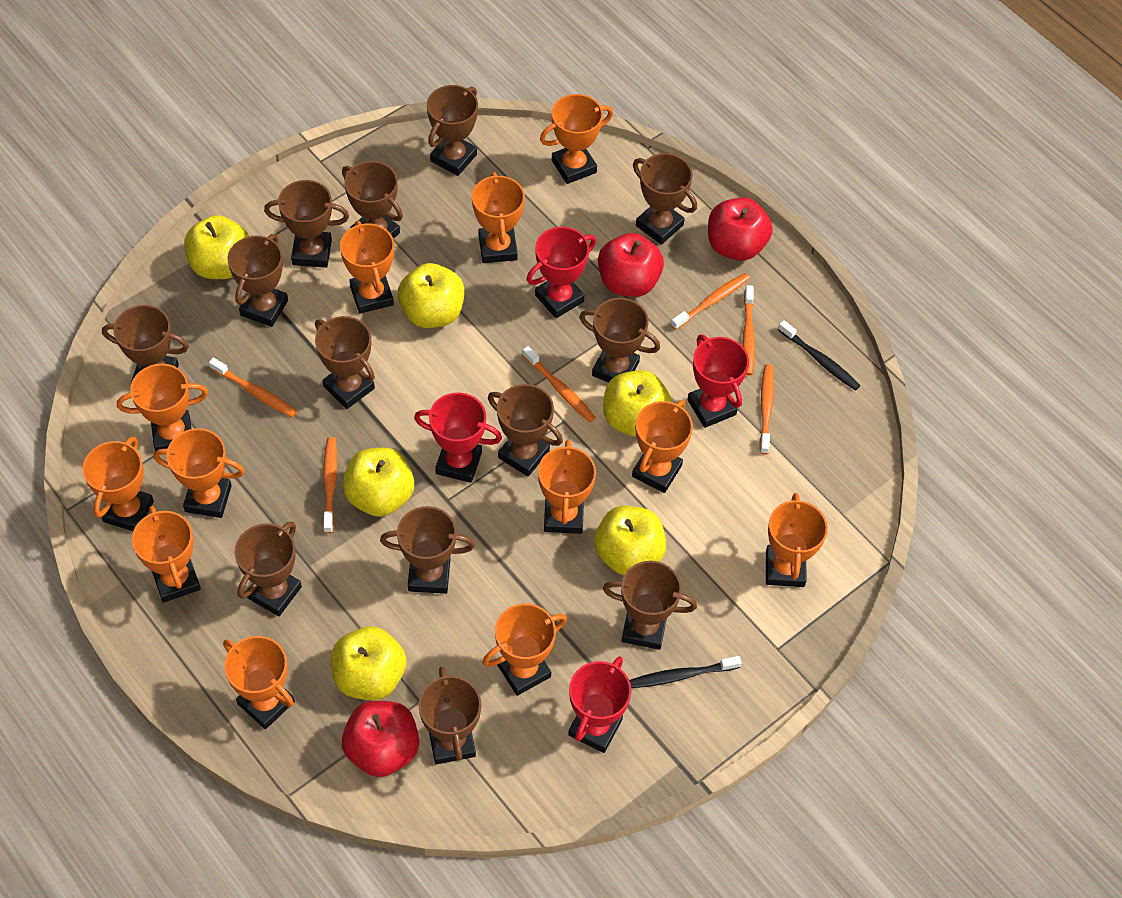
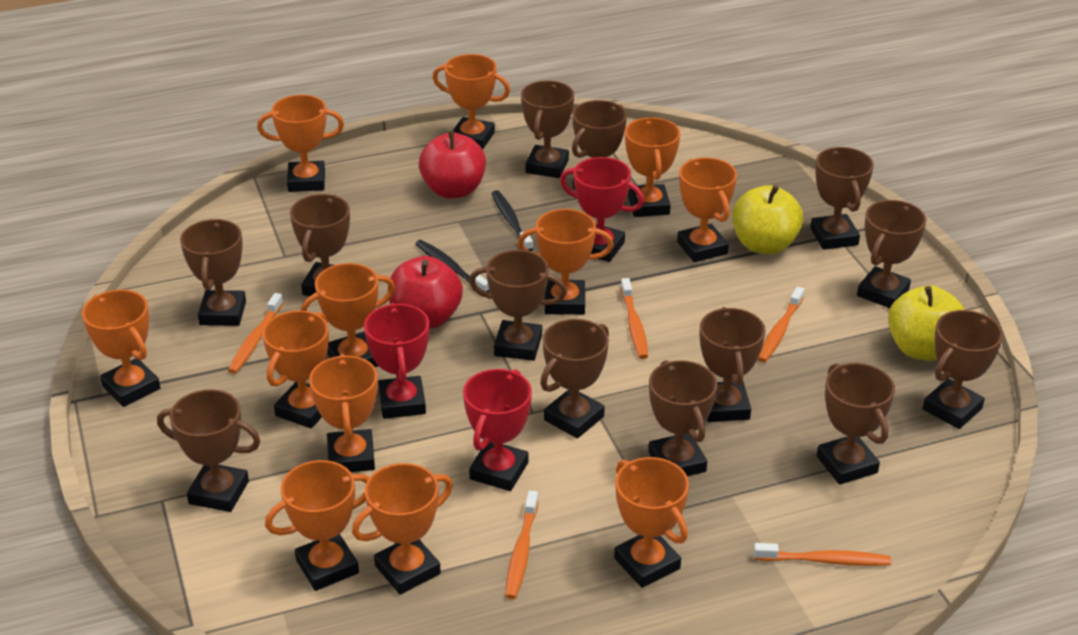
orange toothbrush: [209,358,297,418] [323,437,337,533] [522,346,596,422] [671,273,750,330] [742,285,755,376] [759,364,774,454] = 6 -> [228,293,283,374] [505,491,538,599] [621,278,648,359] [754,543,891,566] [758,287,804,362] = 5
red apple: [342,701,419,777] [598,233,664,297] [708,197,773,261] = 3 -> [388,256,463,329] [419,130,486,198] = 2
red trophy: [414,392,502,483] [527,227,596,318] [568,656,631,753] [687,334,749,428] = 4 -> [364,303,429,419] [463,369,532,491] [560,157,644,262] = 3
yellow apple: [184,215,249,279] [331,626,407,700] [343,448,414,517] [398,263,465,328] [594,506,666,575] [603,370,672,437] = 6 -> [732,185,803,254] [888,286,964,361] = 2

